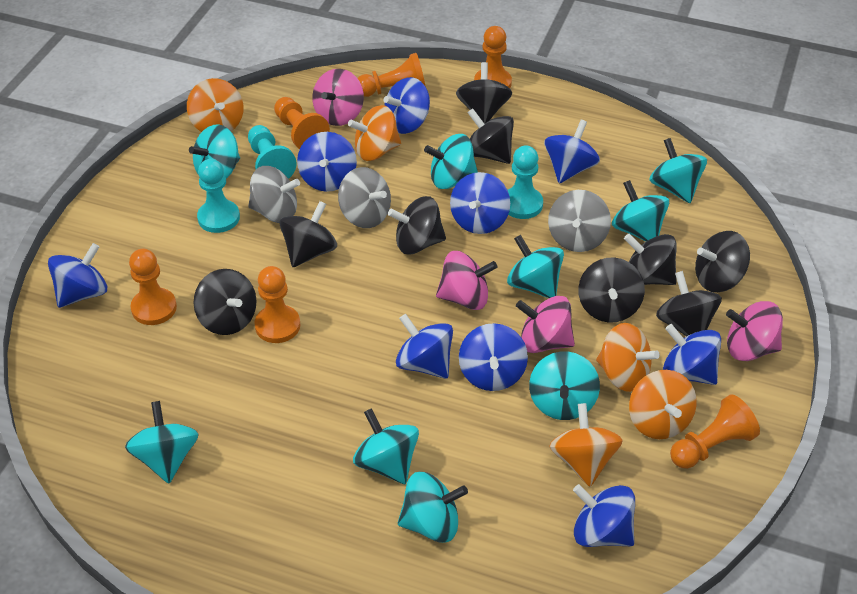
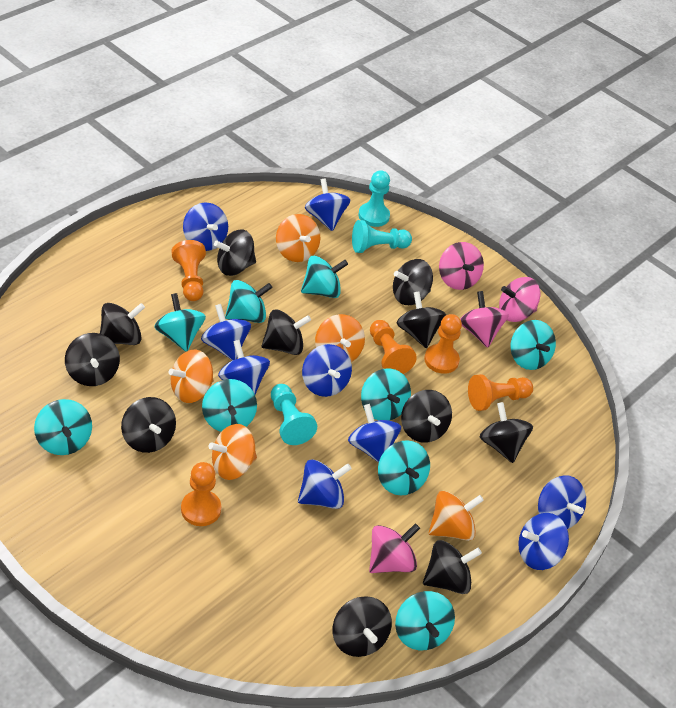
black spinning top: [194,269,257,335] [279,201,337,267] [388,196,446,254] [456,62,512,124] [467,108,514,164] [578,257,645,323] [624,234,677,285] [656,271,722,336] [695,231,750,292] = 9 -> [65,333,120,386] [100,303,145,345] [121,397,176,453] [214,230,256,276] [262,310,311,355] [332,596,392,657] [393,259,433,305] [397,291,446,348] [401,390,452,443] [423,540,482,594] [480,402,533,463] = 11
grey spinning top: [248,166,300,223] [338,167,391,228] [548,190,611,252] = 3 -> none = 0
orange pawn: [129,249,177,325] [254,266,300,343] [274,97,330,149] [357,53,425,97] [474,26,512,88] [670,395,760,469] = 6 -> [171,240,206,301] [181,462,221,526] [370,320,417,374] [424,314,462,374] [468,374,533,411] = 5

